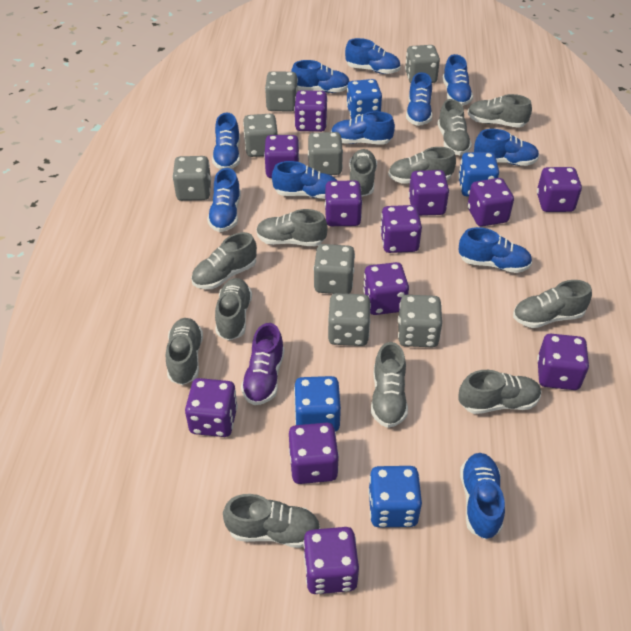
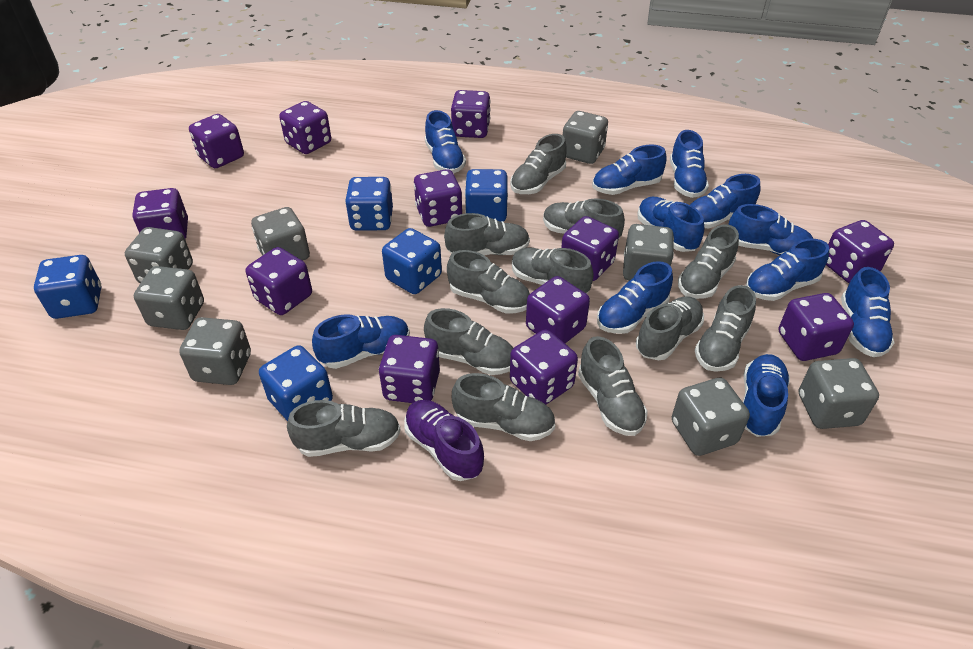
blue dice: [294,376,341,431] [347,79,382,119] [368,466,422,528] [458,152,499,196] = 4 -> [34,255,101,319] [259,345,333,421] [345,177,393,230] [382,228,442,294] [465,169,508,222] = 5

